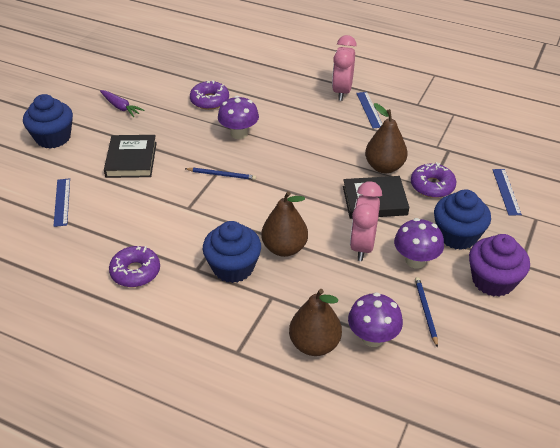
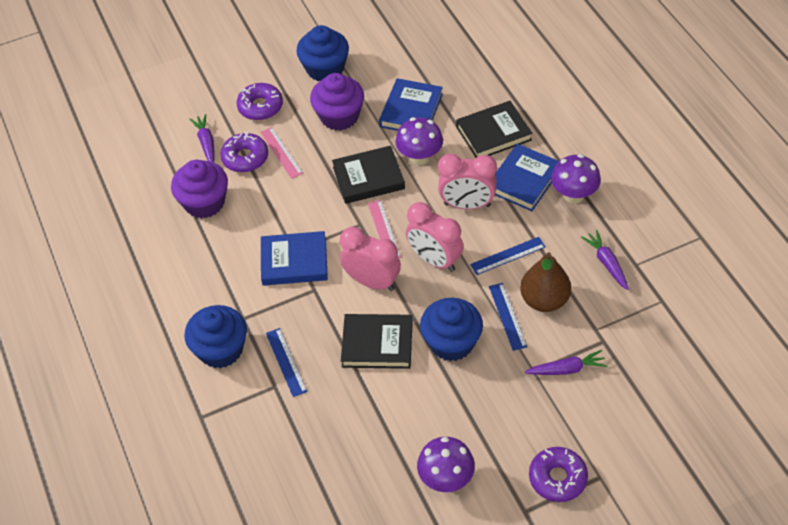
black book: [104,135,157,178] [343,176,409,219] = 2 -> [332,146,405,204] [341,314,413,369] [456,101,532,158] = 3
blue book: none = 0 -> [261,231,328,286] [379,78,443,131] [495,144,559,211] = 3
blue pencil: [185,168,256,180] [415,277,438,348] = 2 -> none = 0
brown pear: [261,191,308,257] [289,289,342,356] [365,103,407,173] = 3 -> [520,252,571,312] = 1
pink clock: [332,35,357,101] [350,181,382,261] = 2 -> [340,227,401,291] [406,202,464,272] [438,154,497,209] = 3
pink ruler: none = 0 -> [260,127,303,179] [368,200,401,258] = 2
purple carrot: [100,90,144,117] = 1 -> [190,114,215,163] [525,350,607,375] [581,230,629,290] = 3
purple cupcake: [469,234,530,297] = 1 -> [171,160,228,218] [310,73,364,131] = 2

